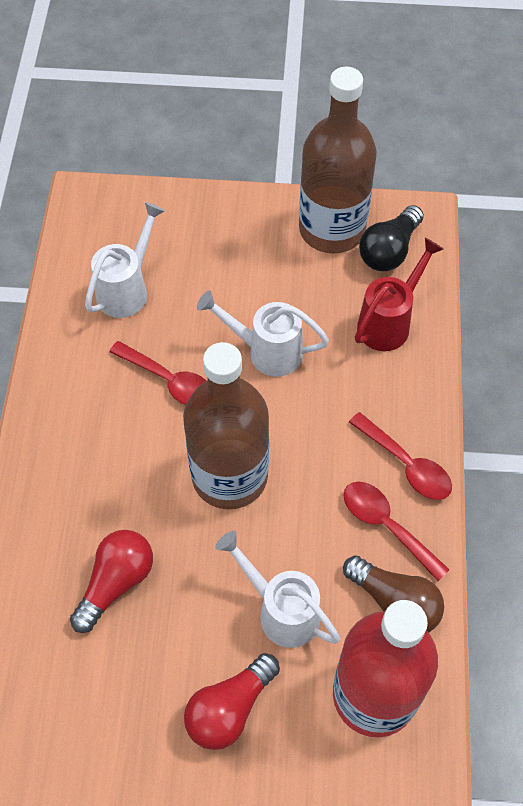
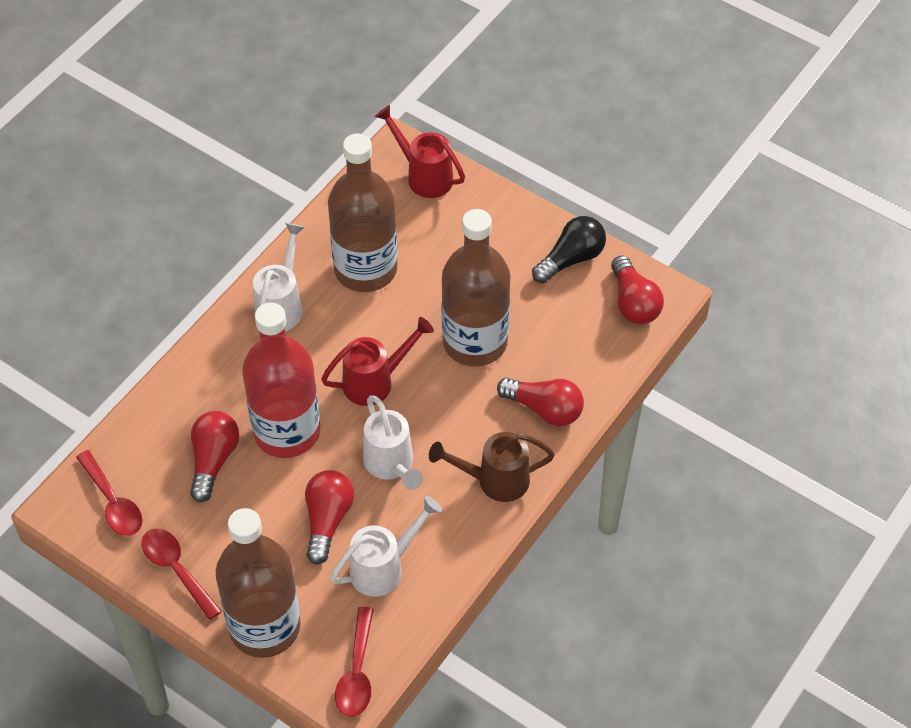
brown bottle: [183,342,269,509] [299,67,377,254] = 2 -> [216,508,301,658] [328,133,397,292] [441,209,510,366] = 3
brown light bulb: [343,555,444,633] = 1 -> none = 0
brown watering can: none = 0 -> [429,432,555,502] = 1
red light bulb: [70,530,153,633] [184,653,280,750] = 2 -> [190,411,239,502] [305,470,354,565] [497,378,584,426] [611,256,664,324] = 4
red watering can: [355,238,443,351] = 1 -> [321,317,434,406] [375,105,465,198] = 2

